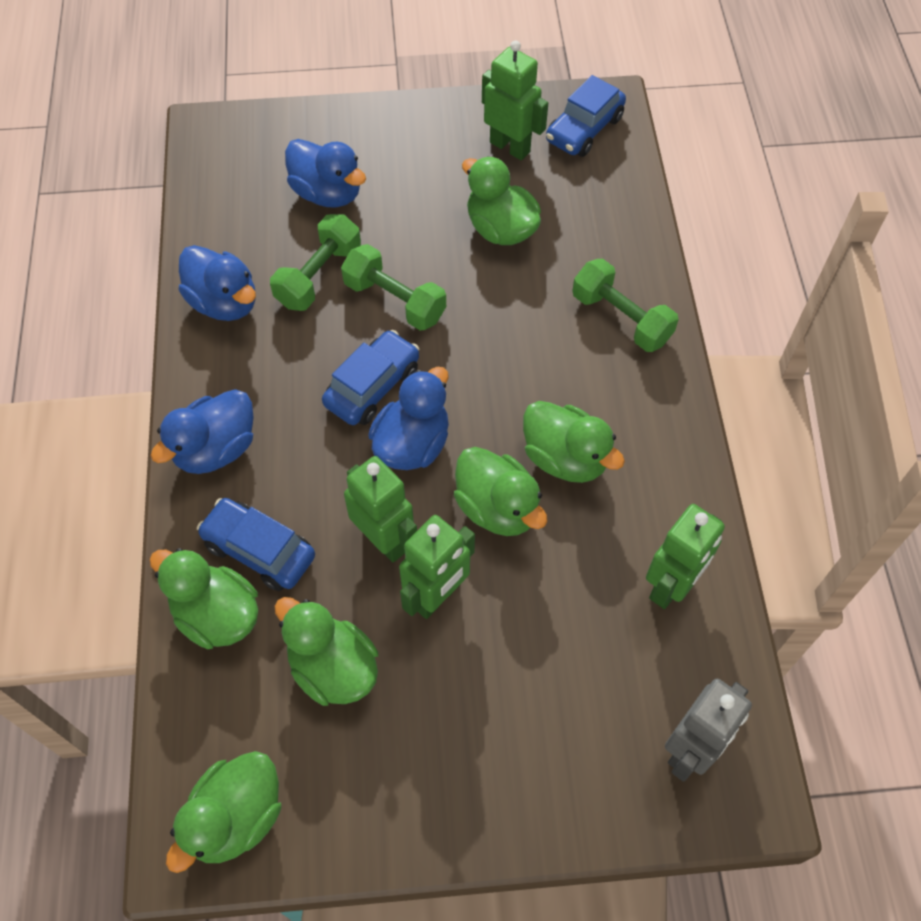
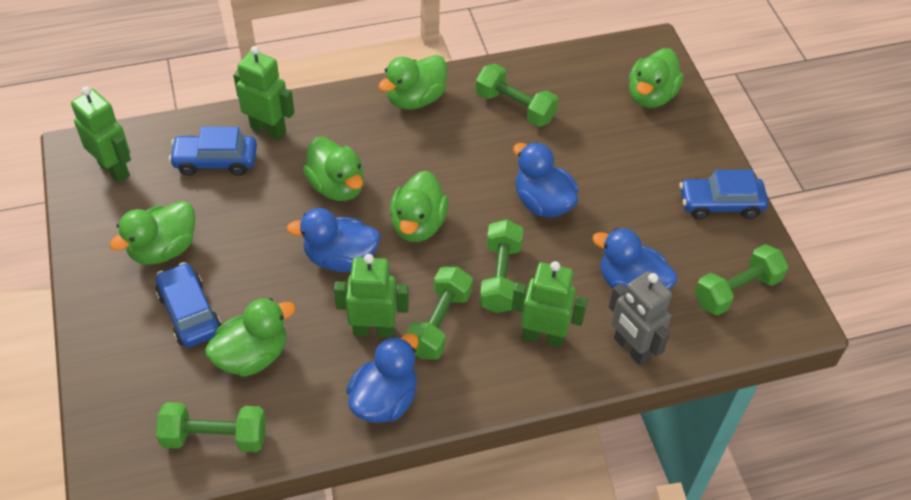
green dumbbell: [270,214,361,311] [341,244,446,331] [572,259,679,352] = 3 -> [156,402,266,452] [405,267,473,360] [476,64,559,127] [480,219,524,313] [694,244,788,316] = 5

